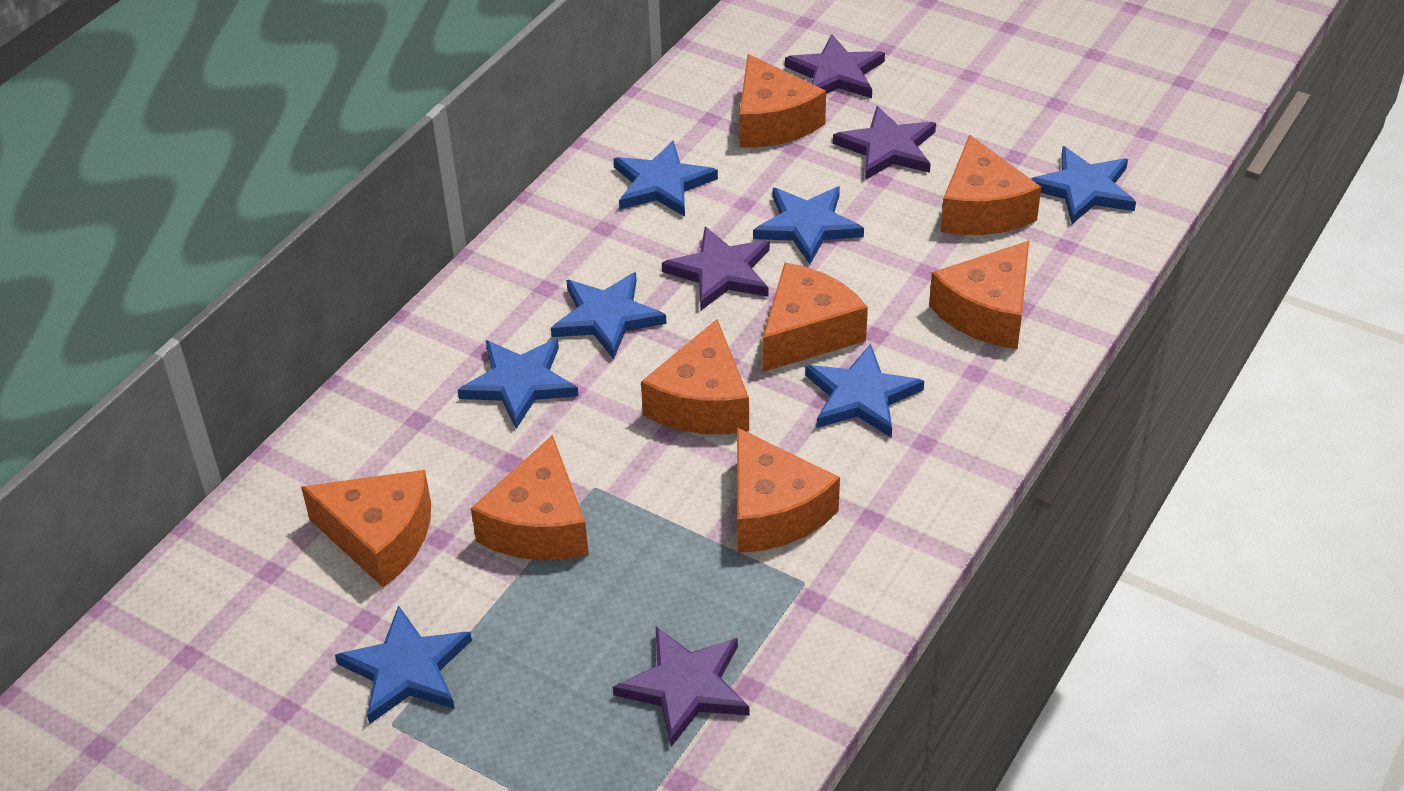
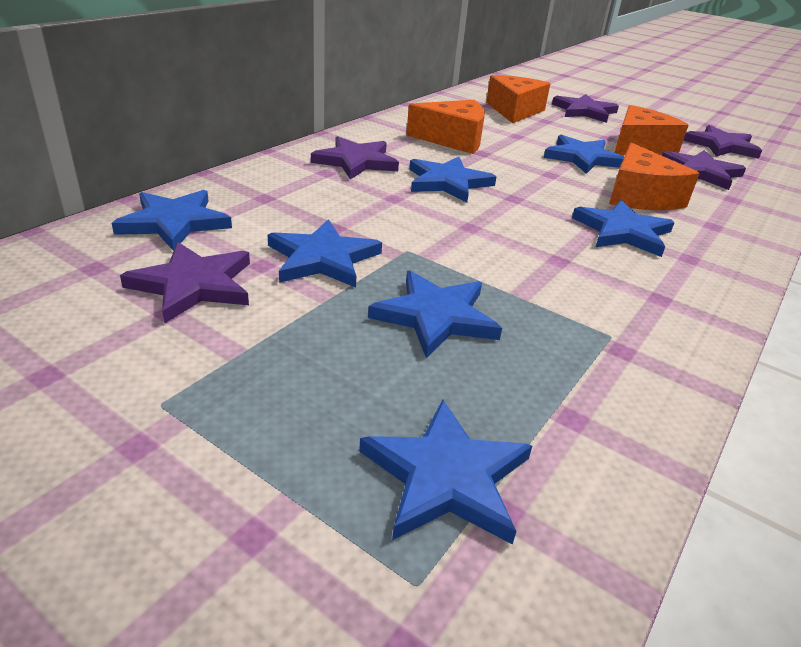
orange cheese: [301,470,431,588] [471,435,589,560] [641,319,749,434] [737,427,840,553] [739,54,826,148] [762,263,868,372] [929,241,1029,349] [941,135,1041,235] = 8 -> [406,100,485,154] [486,75,550,123] [609,143,700,210] [614,105,689,155] = 4
purple star: [613,627,749,747] [662,227,770,310] [785,34,885,98] [833,106,936,180] = 4 -> [120,242,250,324] [311,136,399,180] [552,94,619,123] [662,150,746,190] [683,125,762,159] = 5

